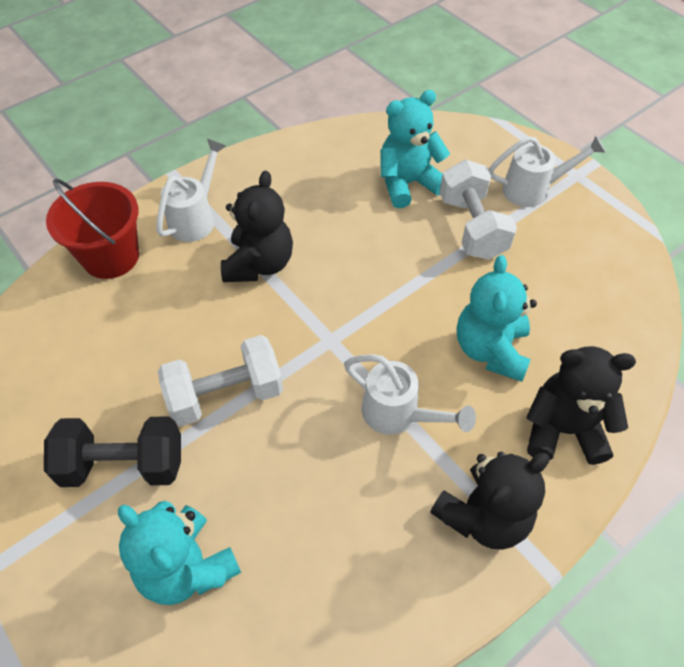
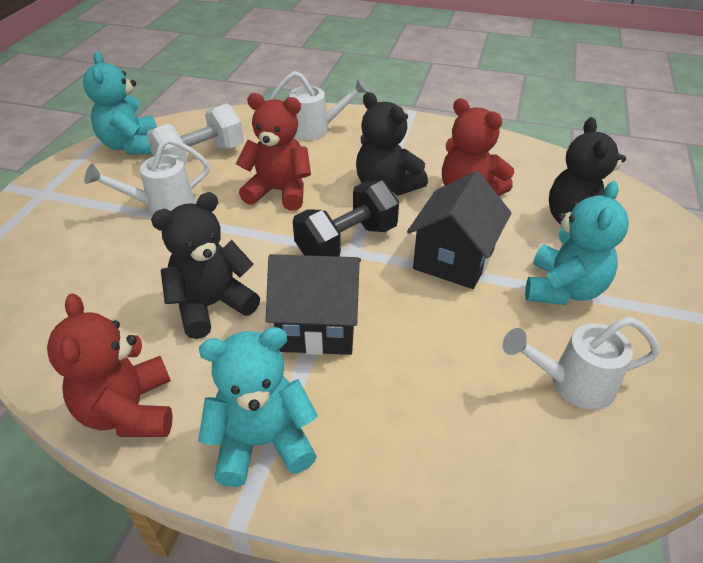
black house: none = 0 -> [266,254,361,355] [407,171,511,289] = 2
red bucket: [46,178,139,279] = 1 -> none = 0
red teddy bear: none = 0 -> [47,294,173,437] [236,93,311,211] [442,98,514,196] = 3
white dumbbell: [158,335,283,427] [439,160,517,260] = 2 -> [147,103,244,166] = 1

